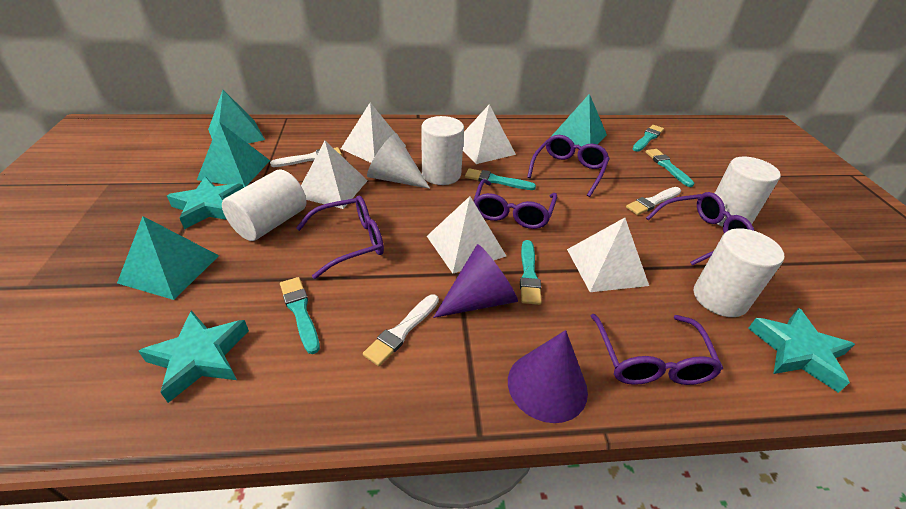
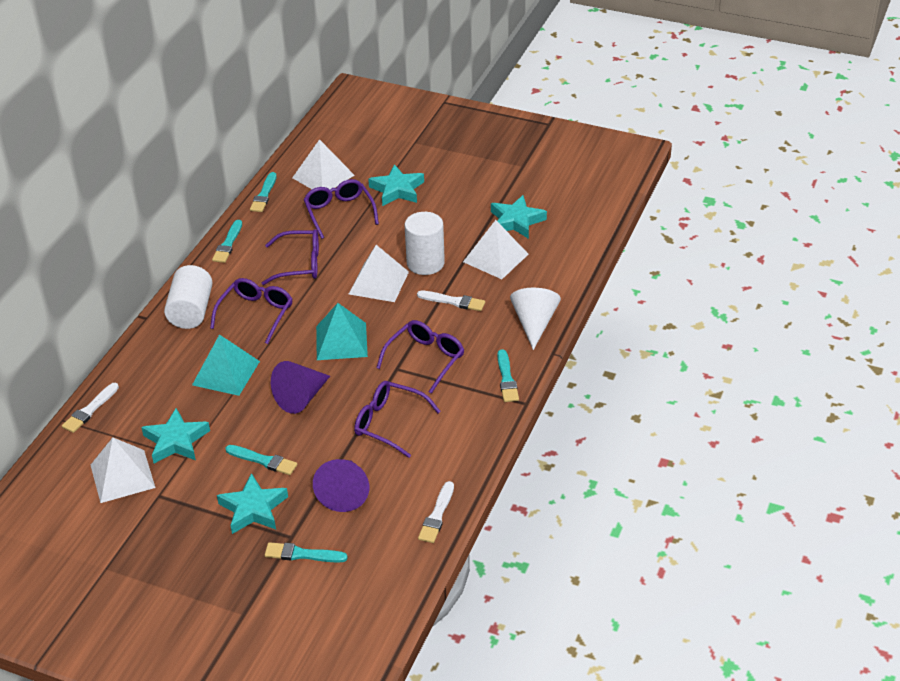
turquoise pyramid: [117,216,219,300] [197,122,270,187] [208,90,265,144] [551,94,607,147] = 4 -> [192,334,260,396] [316,303,368,360] = 2
turquoise star: [138,310,249,403] [167,176,244,229] [748,308,855,393] = 3 -> [141,408,210,463] [217,473,288,534] [368,164,424,206] [491,195,547,239] = 4
white cylinder: [222,170,306,241] [422,116,464,185] [694,228,784,317] [715,157,781,227] = 4 -> [164,265,213,329] [405,212,445,275] = 2
white pyramid: [301,141,368,209] [341,103,406,163] [427,196,506,273] [463,104,516,164] [567,218,649,292] = 5 -> [91,438,156,503] [292,139,354,189] [349,245,409,302] [463,220,529,279] = 4

